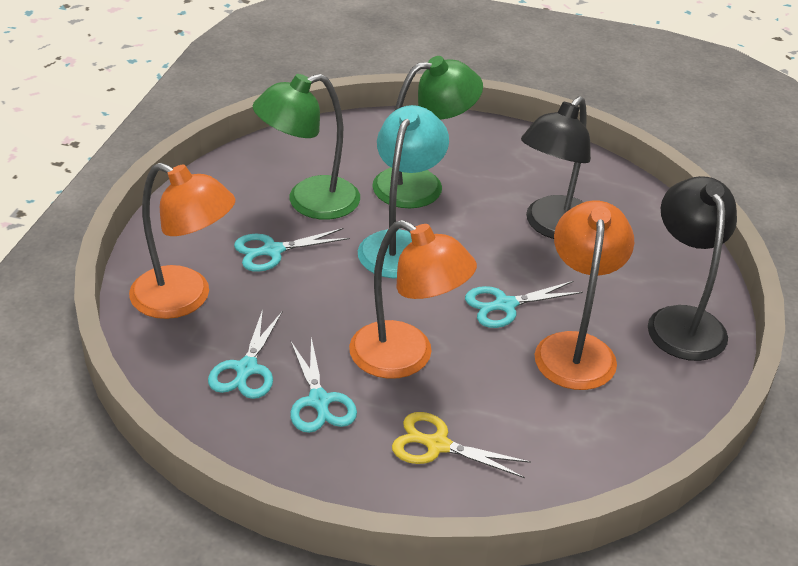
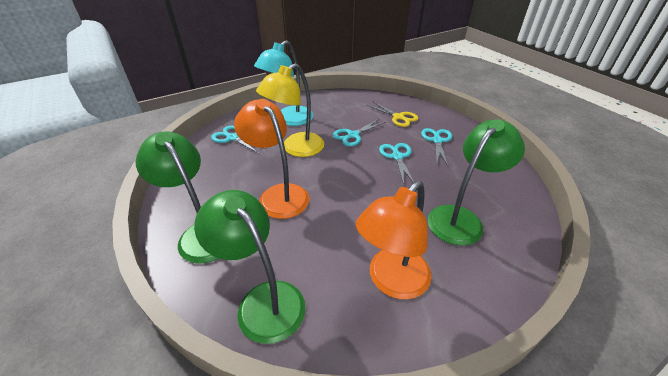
black lamp: [521,96,591,239] [648,176,737,361] = 2 -> none = 0
green lamp: [252,74,360,220] [372,56,483,208] = 2 -> [135,131,219,264] [194,190,305,344] [428,120,525,246] = 3
orange lamp: [129,163,236,319] [349,220,477,379] [534,201,634,390] = 3 -> [234,99,309,219] [356,181,432,299] = 2
yellow lamp: none = 0 -> [256,63,324,157] = 1

